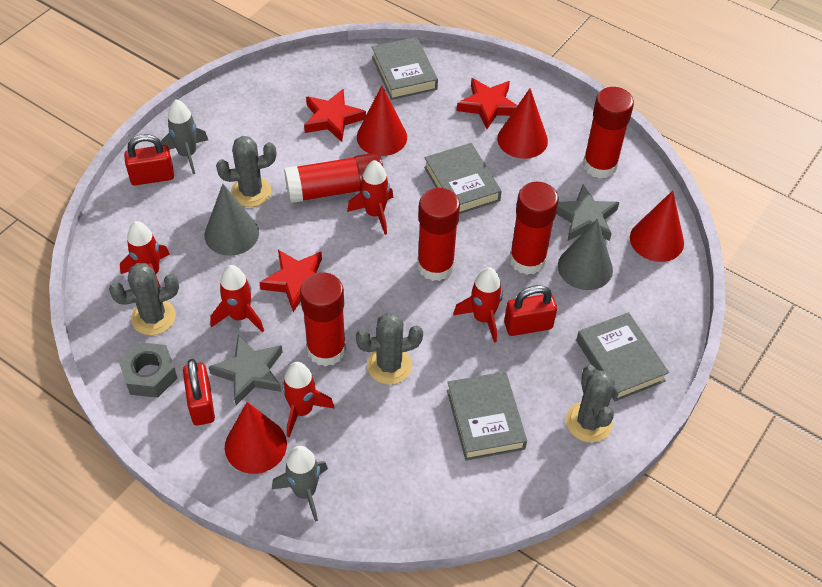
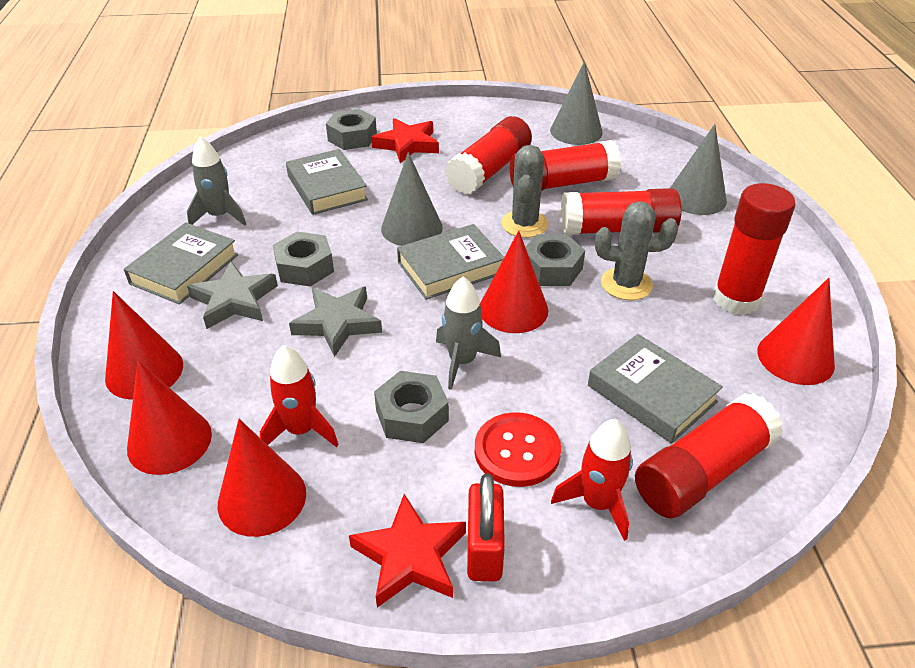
grey cactus: [109,263,179,335] [216,136,276,207] [356,312,423,385] [566,365,615,442] = 4 -> [502,145,548,238] [595,202,678,300] = 2
grey cone: [205,184,259,256] [558,219,613,290] = 2 -> [381,152,443,246] [550,61,603,145] [670,124,727,215] = 3
grey nut: [119,342,177,398] = 1 -> [273,232,334,286] [326,109,377,150] [374,371,449,443] [525,234,585,286] = 4
red button: none = 0 -> [475,412,561,487] = 1
red cone: [225,402,287,474] [357,85,407,156] [497,89,548,159] [630,191,684,262] = 4 -> [105,291,183,399] [127,361,212,475] [218,419,306,537] [480,231,548,333] [757,278,835,385] = 5
red padlock: [124,134,174,185] [183,359,215,426] [504,285,557,336] = 3 -> [467,473,505,581] = 1
red rocket: [120,221,170,288] [211,265,264,333] [282,362,334,437] [347,160,393,235] [453,267,503,343] = 5 -> [260,345,339,447] [551,419,633,541] = 2
red star: [259,250,322,312] [304,89,366,142] [457,78,518,129] = 3 -> [349,494,466,608] [371,118,439,163] = 2

